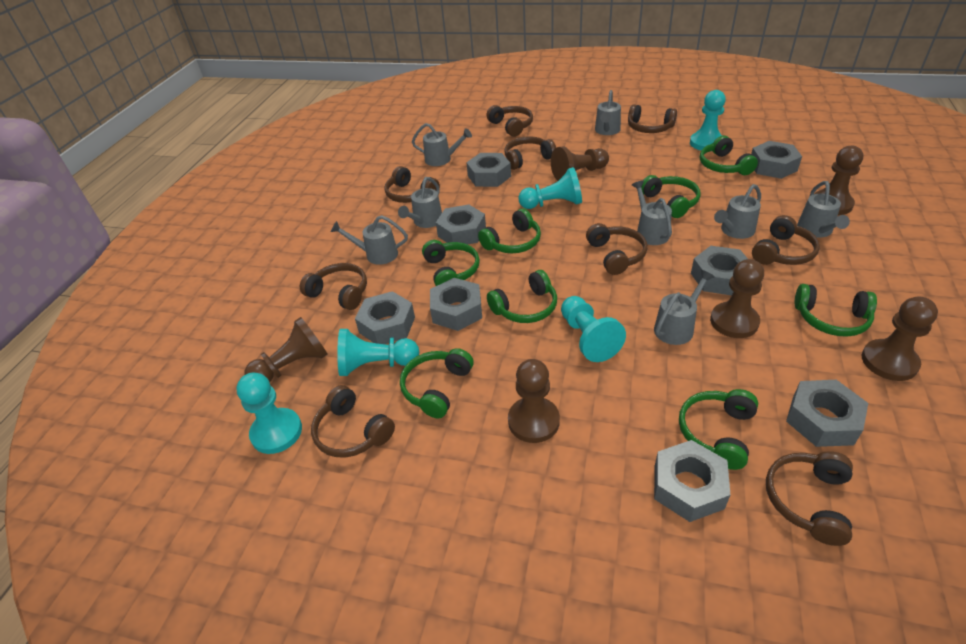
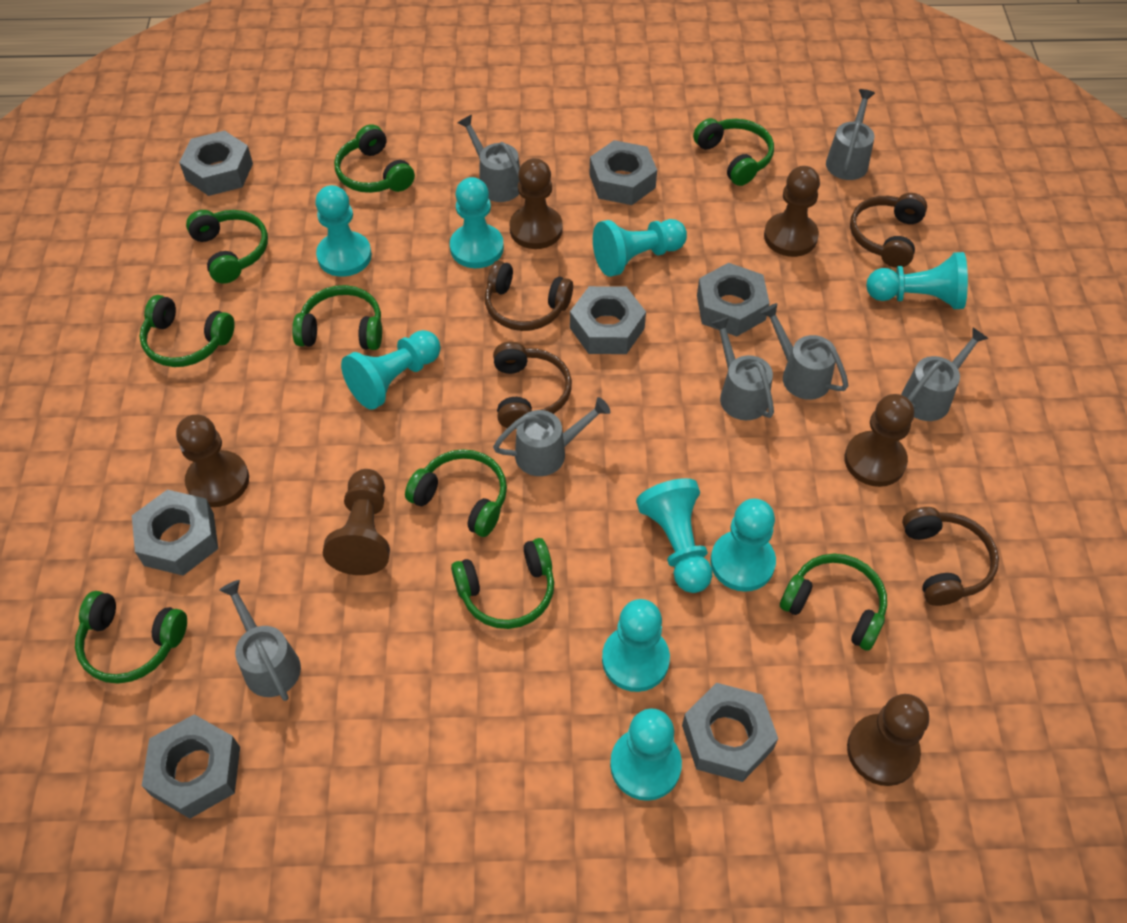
brown headphones: [300,263,367,310] [311,385,395,457] [384,166,440,203] [487,105,533,137] [504,136,556,170] [586,223,647,275] [628,104,677,133] [752,215,820,265] [766,451,853,546] = 9 -> [485,261,573,331] [493,342,572,428] [850,193,927,268] [902,507,999,606] = 4
green headphones: [400,348,474,418] [422,240,480,286] [478,208,541,253] [487,270,557,323] [641,175,701,218] [679,389,758,470] [700,136,758,175] [795,284,877,337] = 8 -> [75,591,187,683] [139,295,235,367] [186,210,268,284] [292,285,382,350] [334,124,415,193] [405,449,507,537] [451,538,554,629] [693,118,774,186] [780,554,887,651] = 9
grey nut: [355,291,415,344] [430,278,482,331] [436,204,486,245] [466,153,511,187] [654,440,730,522] [691,246,748,296] [751,141,802,179] [786,380,868,447] = 8 -> [132,490,218,576] [142,714,240,819] [179,131,253,196] [570,286,646,354] [589,140,657,205] [682,683,778,782] [697,263,770,337] = 7
grey watering can: [331,215,408,265] [398,177,442,228] [412,123,472,166] [595,90,621,135] [632,180,672,245] [654,270,715,345] [714,184,761,239] [797,181,850,238] = 8 -> [219,580,301,701] [458,115,520,202] [493,397,610,476] [711,317,774,420] [760,303,848,400] [826,89,875,180] [901,327,989,421] = 7
turquoise pawn: [236,373,302,454] [337,329,419,376] [519,167,582,209] [561,296,626,362] [690,90,726,150] = 5 -> [315,185,372,277] [341,330,441,410] [450,177,504,268] [593,219,687,277] [602,599,670,692] [610,708,682,801] [636,478,712,593] [710,499,776,592] [866,252,968,309] = 9

